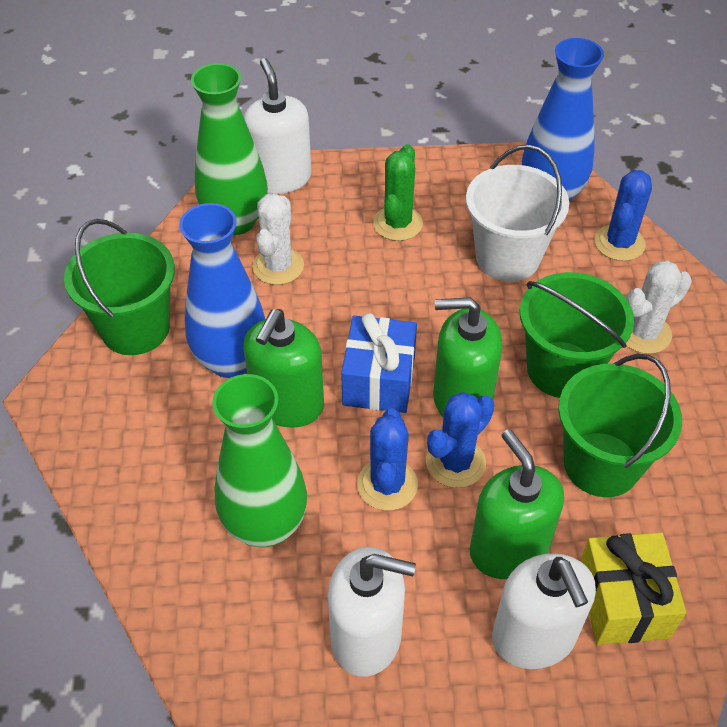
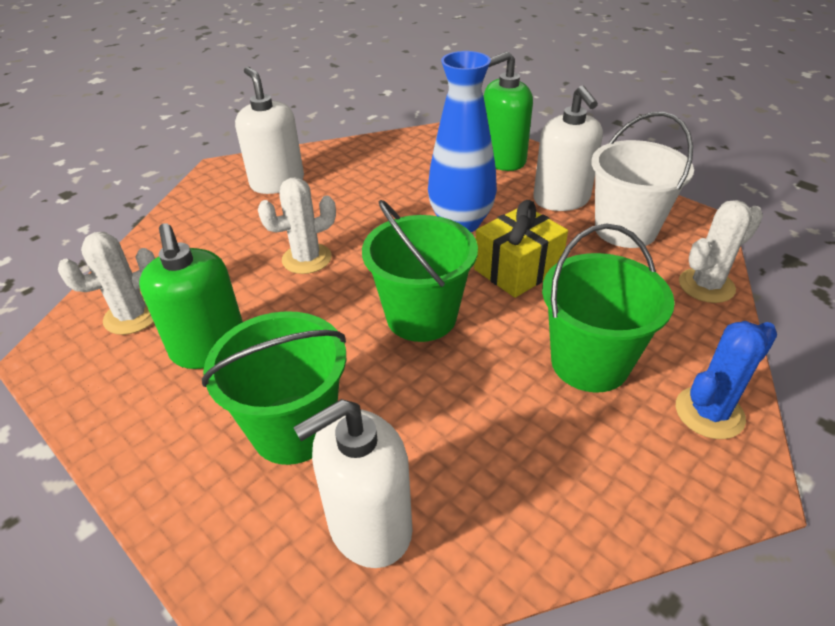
blue cactus: [357,409,418,511] [426,392,495,488] [594,170,652,261] = 3 -> [676,321,777,439] = 1
blue gift: [341,313,417,413] = 1 -> none = 0
blue vase: [179,203,266,378] [522,38,604,201] = 2 -> [428,51,497,232] = 1
green cactus: [373,144,423,241] = 1 -> none = 0
green soap dispenser: [243,309,324,428] [433,297,502,417] [470,429,564,579] = 3 -> [139,223,243,369] [484,51,533,171] = 2
green vase: [191,63,268,235] [212,374,307,547] = 2 -> none = 0
white cactus: [252,193,304,285] [626,260,692,354] = 2 -> [58,232,155,335] [258,177,336,274] [679,200,763,303] = 3

